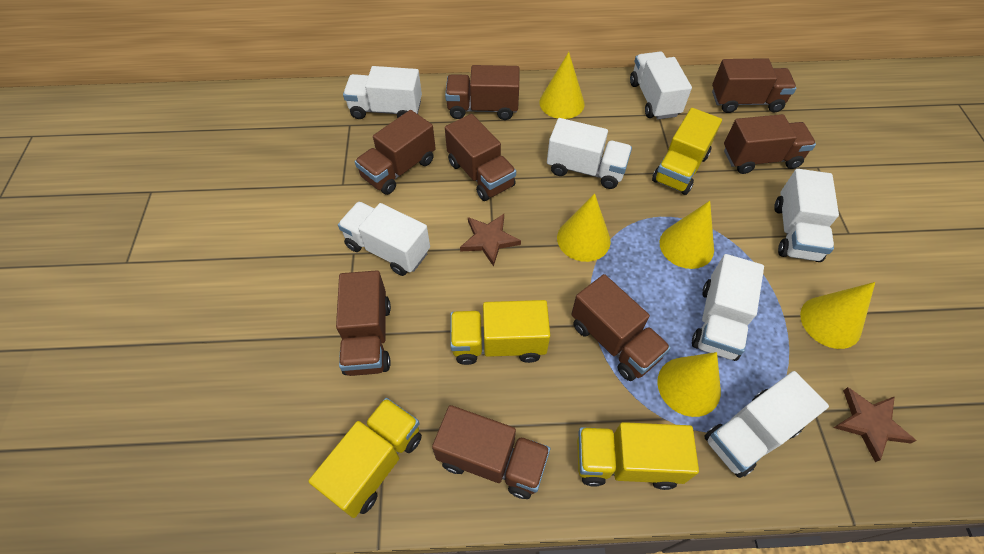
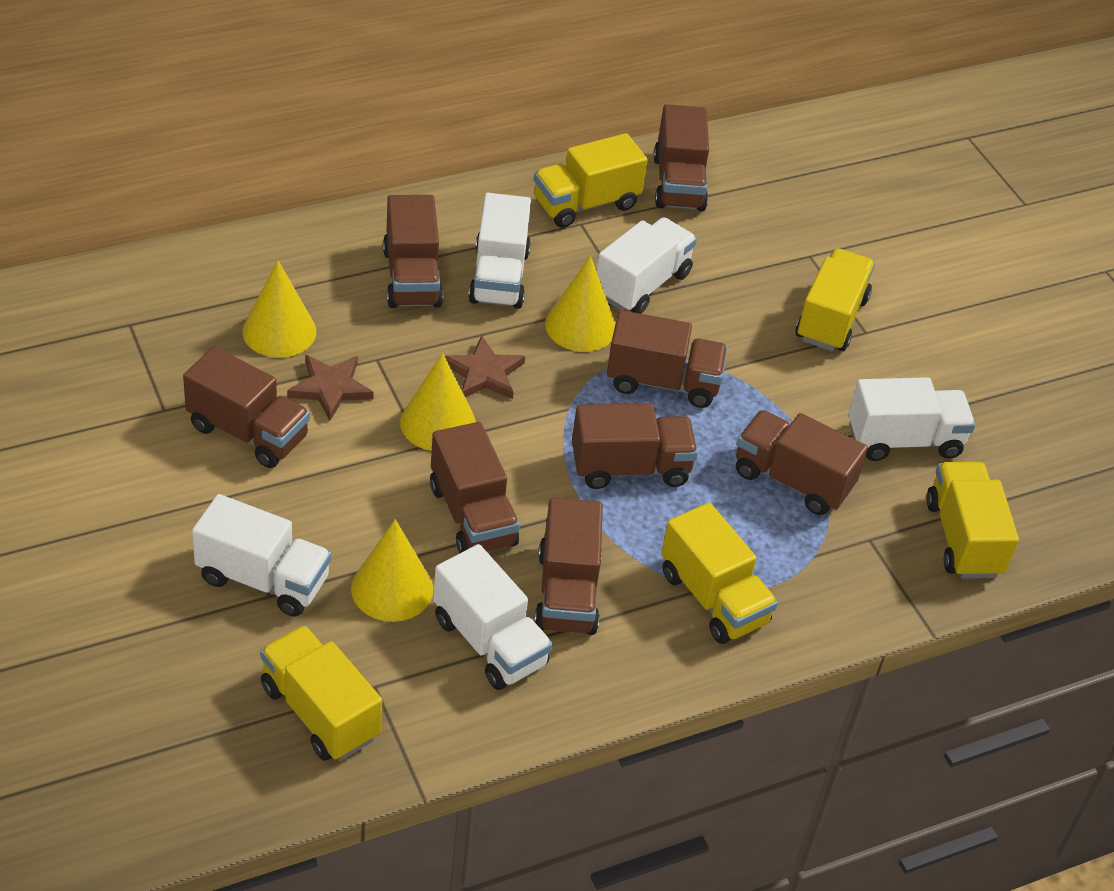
white truck: [338,202,430,276] [343,66,422,119] [547,118,632,189] [630,52,692,119] [692,254,764,361] [704,371,829,478] [774,169,839,262] = 7 -> [192,494,331,617] [433,544,553,690] [468,193,531,309] [597,217,697,314] [848,377,975,461] = 5
yellow cone: [539,52,585,119] [557,193,611,262] [657,352,721,417] [660,201,714,269] [800,282,875,349] = 5 -> [242,260,316,358] [351,519,433,622] [400,353,476,451] [545,256,616,352] = 4
yellow truck: [308,398,422,518] [450,300,550,365] [577,422,699,490] [652,108,722,195] = 4 -> [260,625,382,761] [534,133,648,228] [661,503,778,644] [795,248,875,351] [926,462,1019,579] = 5

